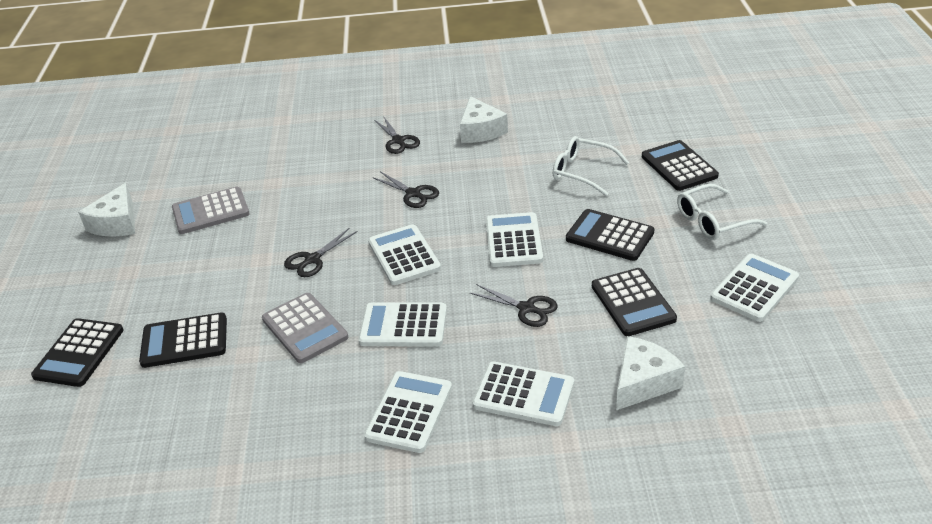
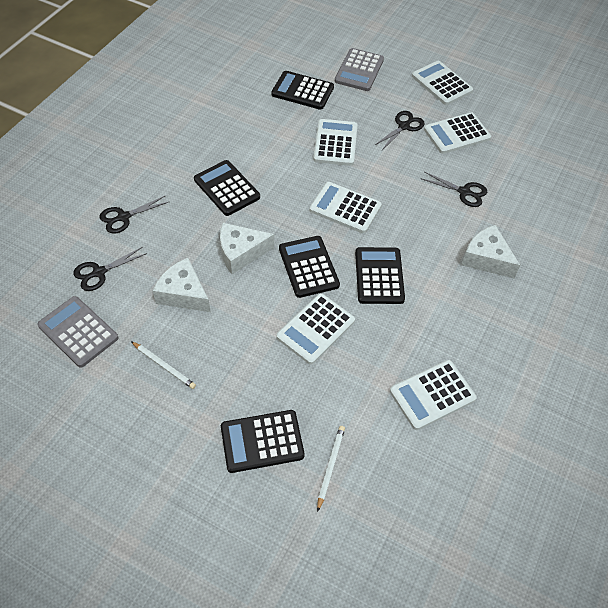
white glasses: [553,136,629,196] [677,184,767,240] = 2 -> none = 0
white pencil: none = 0 -> [131,341,196,389] [317,426,345,512] = 2

